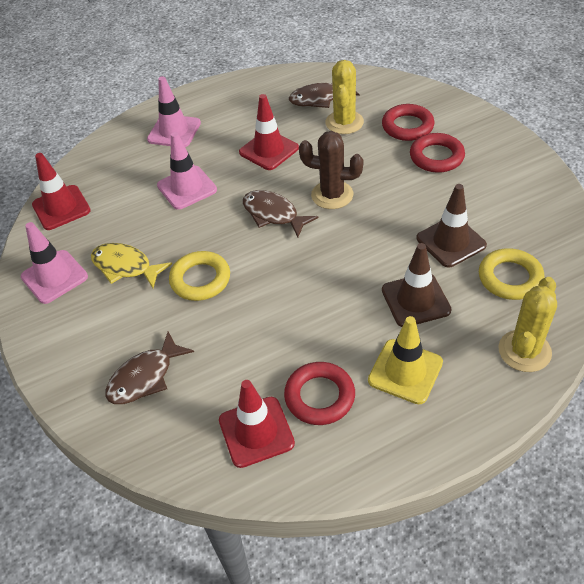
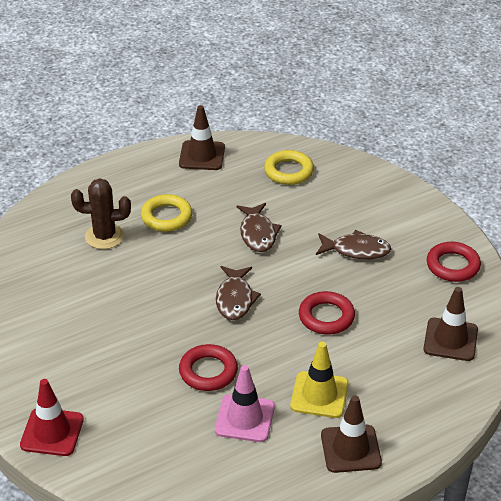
brown traffic cone: [382,243,452,327] [416,184,487,268] = 2 -> [179,105,225,170] [321,395,382,473] [423,287,478,361] = 3
pink traffic cone: [21,222,88,304] [147,76,201,147] [157,132,217,210] = 3 -> [215,365,275,442] = 1
red traffic cone: [32,153,91,230] [219,380,295,468] [239,94,299,170] = 3 -> [20,379,84,456] = 1
yellow cactus: [325,60,364,134] [498,277,557,372] = 2 -> none = 0
yellow fish: [91,243,172,288] = 1 -> none = 0

